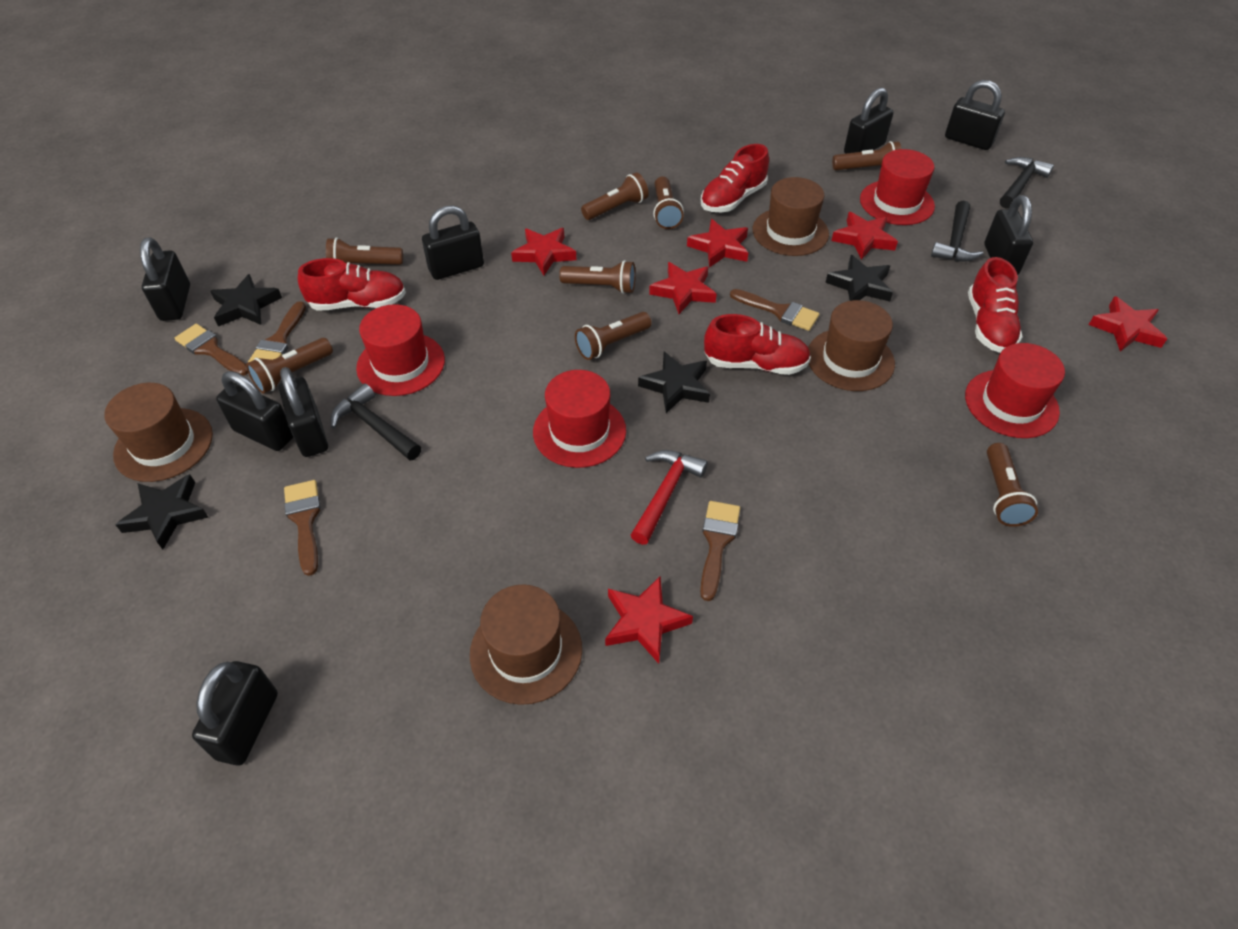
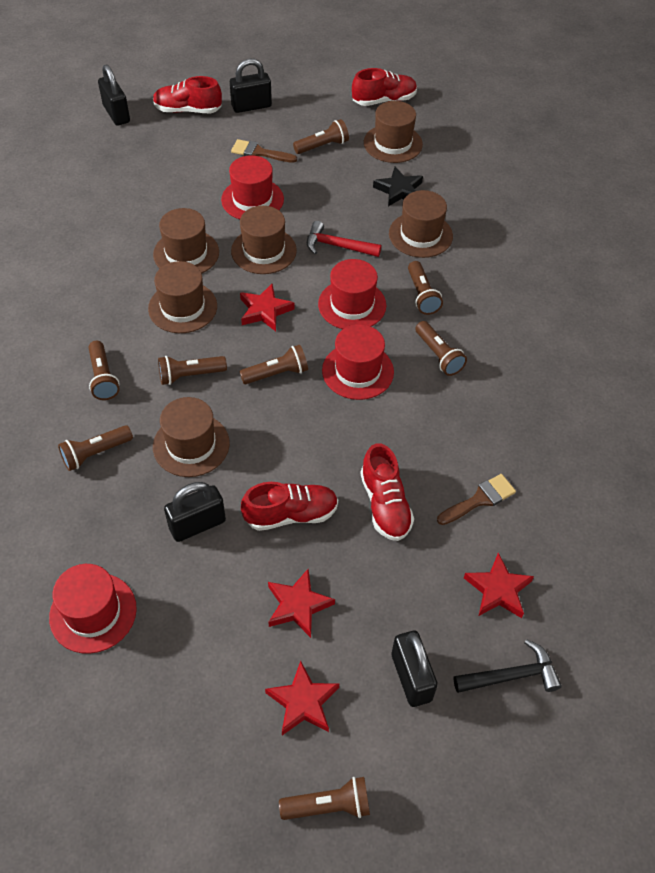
black hammer: [330,383,421,461] [931,201,983,262] [1000,157,1054,209] = 3 -> [453,639,562,693] = 1
black padlock: [140,237,190,321] [192,661,278,765] [216,371,293,451] [278,367,328,457] [422,205,484,280] [844,88,894,154] [945,80,1005,150] [984,195,1033,275] = 8 -> [98,64,130,126] [164,482,226,542] [230,59,272,113] [392,631,438,707] = 4
black star: [115,474,208,549] [210,274,282,326] [638,352,710,413] [825,255,893,301] = 4 -> [373,167,423,206] = 1
brown brush: [175,324,248,376] [248,301,306,362] [284,480,321,576] [700,501,740,601] [730,289,820,331] = 5 -> [231,139,297,163] [437,474,516,525] = 2
brown hat: [104,383,213,482] [470,585,582,705] [753,177,829,256] [808,300,895,391] = 4 -> [148,261,217,333] [153,208,219,273] [153,397,230,477] [231,206,297,274] [364,101,423,163] [389,190,453,258] = 6
red star: [511,228,576,275] [605,576,693,664] [649,262,717,314] [687,219,748,268] [831,212,898,260] [1089,296,1167,352] = 6 -> [240,284,295,331] [265,661,339,735] [268,569,335,638] [464,553,534,618] = 4

